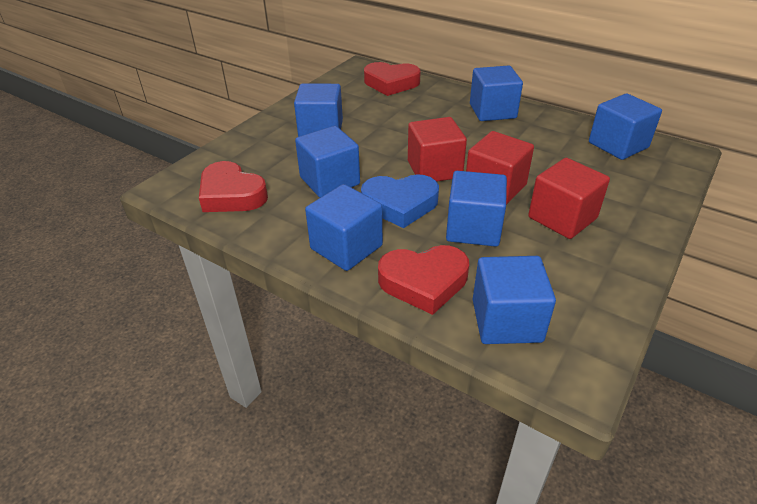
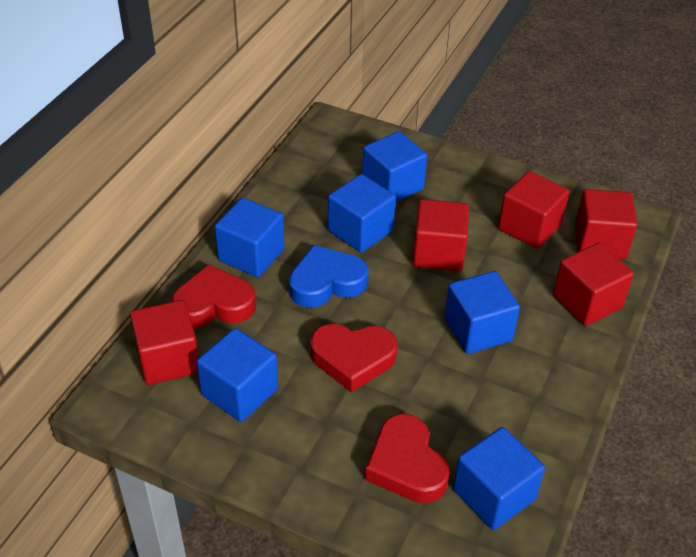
blue cube: [294,84,343,137] [295,126,360,198] [305,184,383,271] [446,171,507,247] [470,65,523,121] [472,256,556,344] [589,93,662,160] = 7 -> [197,328,278,422] [215,198,285,277] [328,174,396,253] [362,131,427,202] [445,271,520,354] [453,427,545,530] = 6
red cube: [408,117,467,181] [466,131,534,205] [528,158,610,239] = 3 -> [130,300,199,385] [413,199,469,271] [498,171,569,249] [553,243,634,326] [575,189,637,259] = 5

